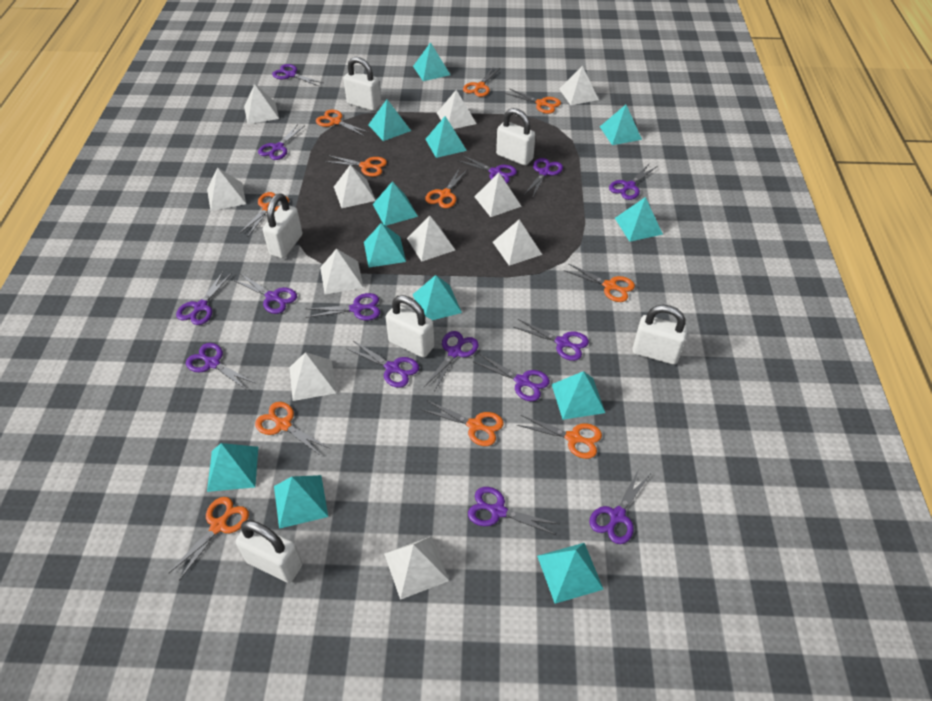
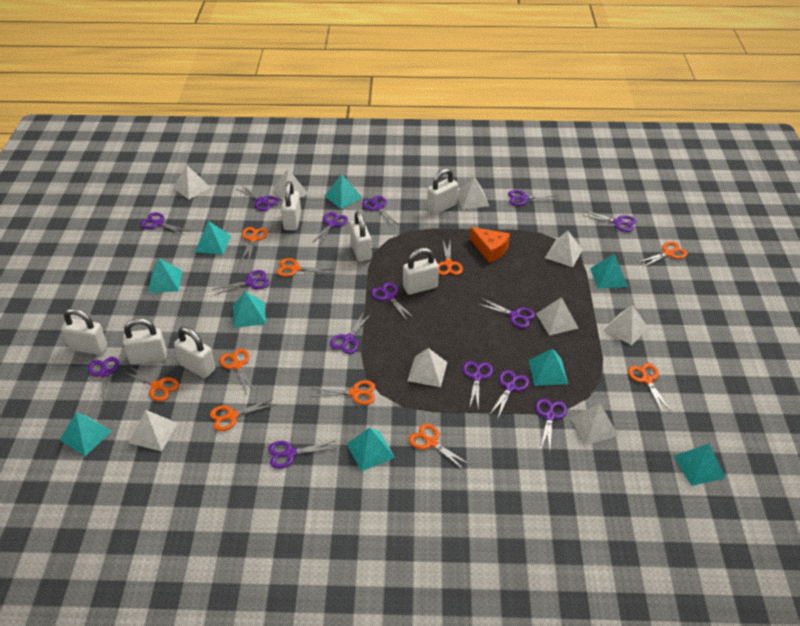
orange cheese: none = 0 -> [470,227,510,263] = 1
orange scissors: [168,497,249,581] [239,192,289,236] [255,402,329,457] [316,109,370,136] [324,155,387,177] [422,401,504,446] [425,168,468,208] [463,67,500,97] [505,89,561,114] [517,415,602,459] [564,263,635,302] = 11 -> [123,365,179,401] [210,398,276,431] [219,349,256,395] [241,227,268,261] [277,258,332,277] [311,380,375,405] [409,424,471,471] [438,241,463,275] [628,363,671,413] [637,241,688,268] = 10
turquoise pyramid: [207,443,258,492] [274,475,328,529] [364,223,406,267] [368,99,411,141] [373,181,418,226] [413,42,450,81] [413,275,462,320] [425,116,467,158] [537,543,604,604] [552,371,605,420] [600,104,642,145] [615,197,663,242] = 12 -> [60,412,112,456] [148,258,182,293] [195,221,231,255] [233,291,266,328] [324,174,362,209] [347,428,395,471] [528,348,568,386] [590,254,628,289] [674,444,726,486] = 9
white padlock: [236,520,303,583] [263,193,303,258] [344,57,381,111] [386,295,434,358] [496,108,535,166] [632,305,688,365] = 6 -> [61,308,107,355] [123,318,167,365] [174,327,215,378] [281,181,301,231] [350,211,372,262] [403,248,439,295] [427,168,458,215] = 7
white pyramid: [207,167,246,211] [244,84,279,124] [289,352,336,401] [320,249,364,294] [334,165,376,208] [384,536,449,600] [407,215,455,262] [437,90,477,129] [474,173,522,217] [493,219,542,266] [559,66,599,105] = 11 -> [129,410,178,451] [173,165,211,199] [273,169,308,201] [407,348,448,387] [457,176,489,209] [536,297,578,335] [545,231,582,267] [570,404,619,445] [604,305,648,345] = 9

